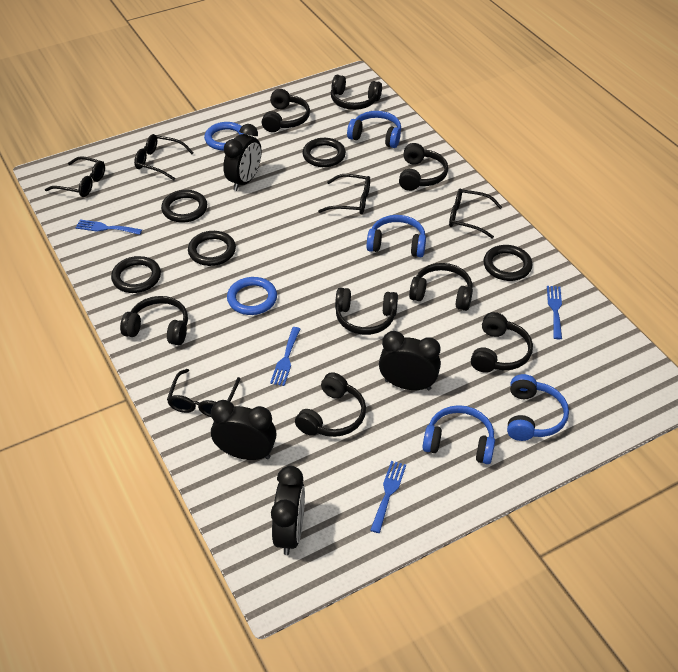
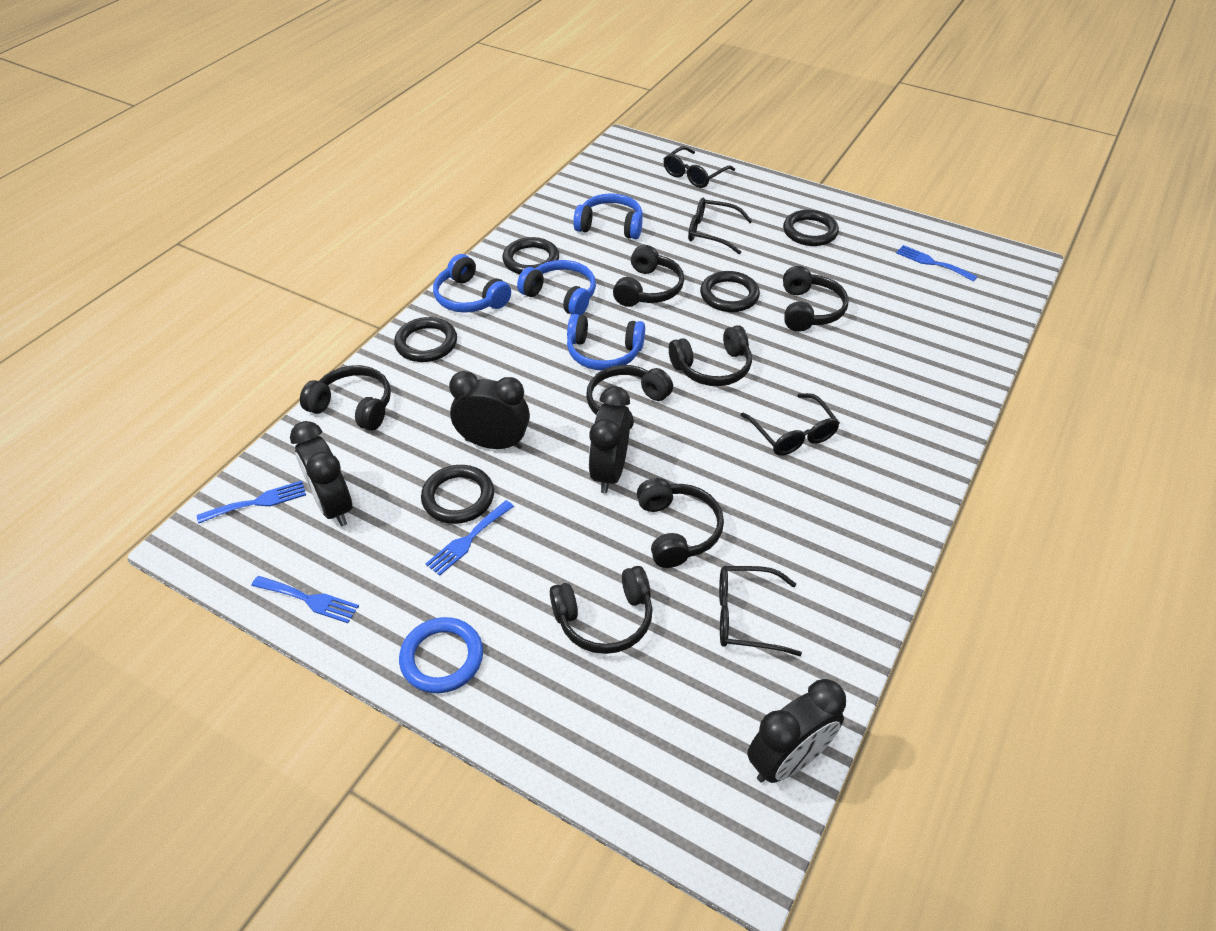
black glasses: [45,156,105,197] [134,134,194,180] [167,369,240,417] [318,174,370,214] [449,188,502,239] = 5 -> [664,146,735,188] [688,198,752,254] [719,566,802,656] [741,393,840,456] = 4
black headphones: [120,296,188,345] [262,89,310,132] [295,372,366,437] [331,75,382,110] [335,288,398,335] [399,143,448,191] [409,263,473,311] [471,312,533,373] = 8 -> [300,365,391,431] [550,566,653,654] [586,365,673,429] [613,245,684,307] [637,478,724,568] [669,325,752,386] [783,266,849,332] = 7
blue ring: [204,122,247,151] [227,277,277,315] = 2 -> [399,617,483,693] = 1

